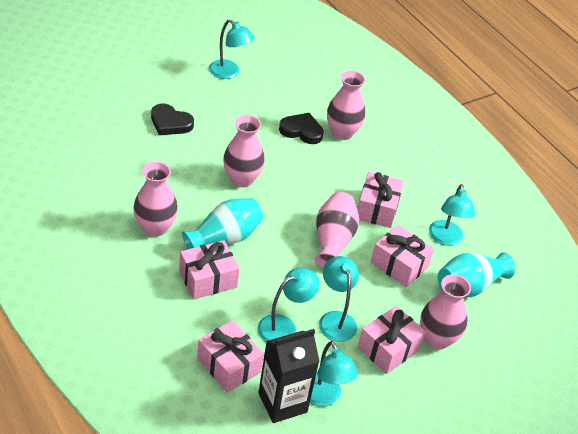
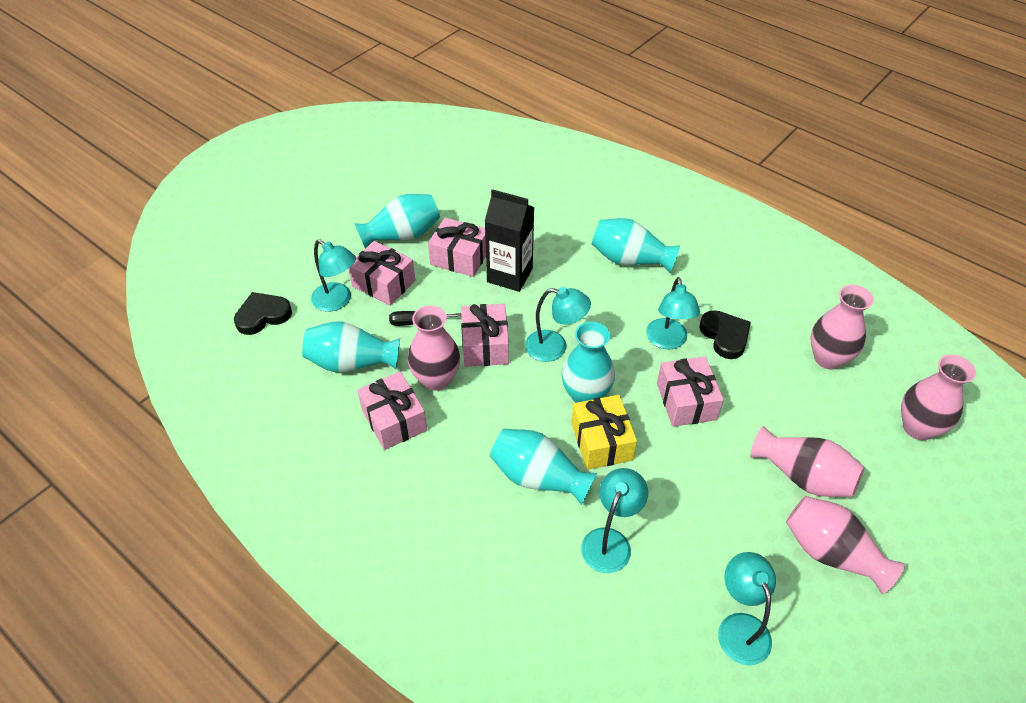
black screwdriver: none = 0 -> [389,311,461,326] = 1
turquoise vase: [182,198,263,249] [438,252,515,297] = 2 -> [302,321,400,372] [354,194,440,248] [490,429,597,505] [562,322,615,403] [591,218,680,272] = 5
yellow gift: none = 0 -> [571,395,637,470] = 1

